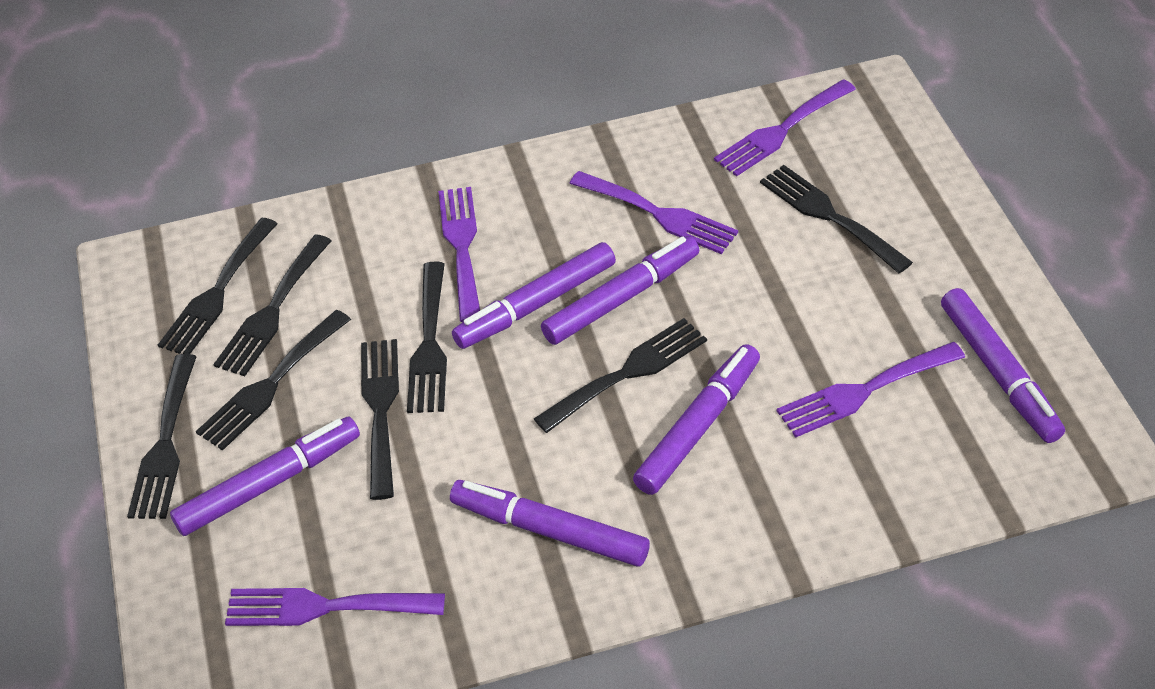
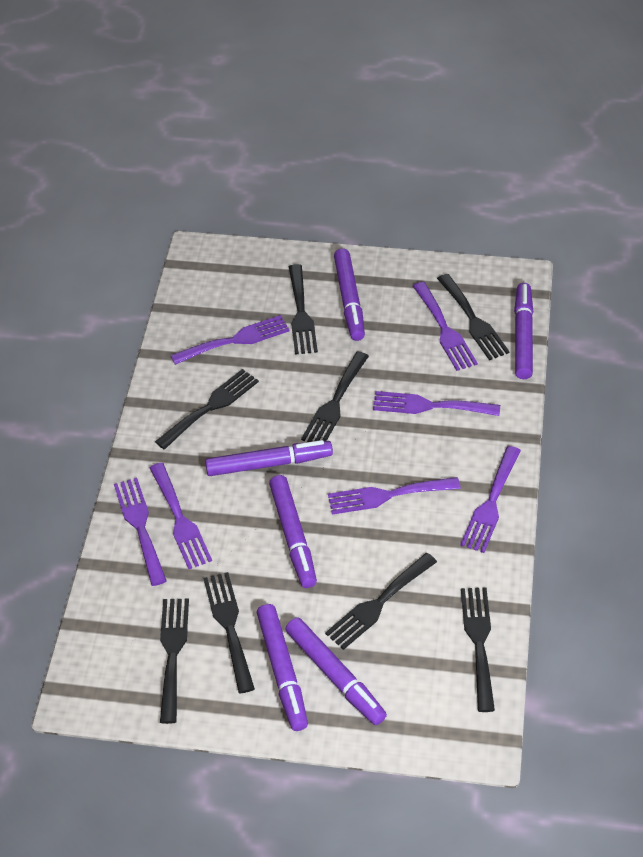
purple fork: [225,588,445,626] [438,187,480,322] [569,171,738,254] [714,79,856,176] [777,342,965,438] = 5 -> [114,478,166,586] [150,463,212,569] [170,315,289,365] [328,477,461,515] [373,391,500,416] [413,282,478,371] [460,446,521,553] = 7

